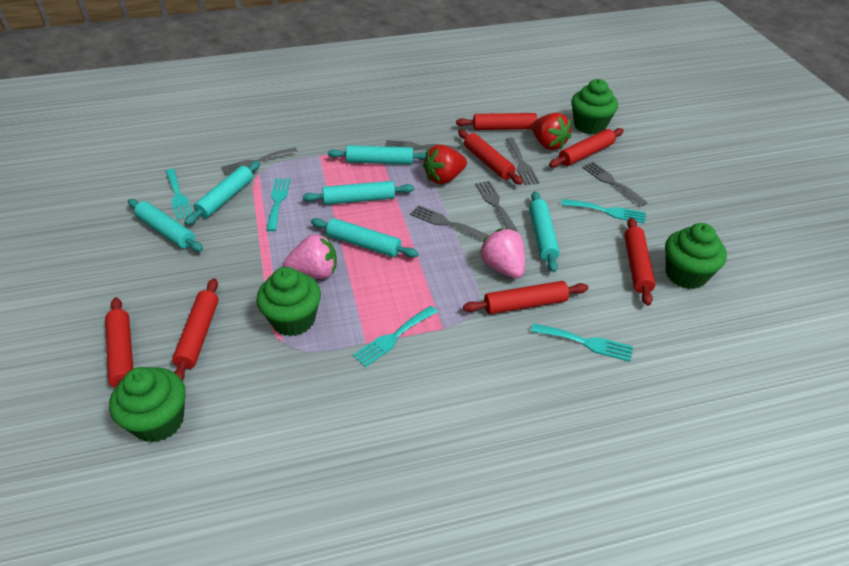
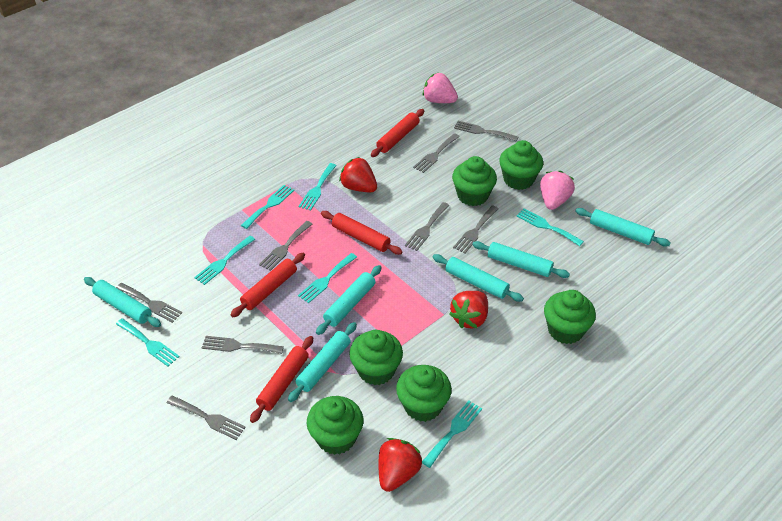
green cupcake: [109,367,186,443] [256,267,321,336] [571,79,618,135] [665,223,727,289] = 4 -> [307,396,363,455] [349,330,403,385] [396,365,452,422] [452,156,497,206] [499,140,543,190] [544,290,596,344] = 6
grey fork: [221,148,298,176] [385,140,460,152] [410,205,489,240] [475,181,518,232] [505,138,540,185] [582,162,648,206] = 6 -> [116,283,182,323] [167,395,246,440] [202,336,284,354] [259,221,312,271] [405,202,450,251] [413,133,460,173] [453,205,499,253] [454,121,518,142] = 8
red rolling pin: [105,297,133,388] [172,278,219,381] [456,113,537,130] [458,130,523,185] [463,281,588,314] [549,128,624,168] [624,218,656,306] = 7 -> [230,253,305,317] [250,336,313,423] [321,211,403,255] [371,109,424,157] = 4
red strawberry: [423,145,467,184] [532,113,571,150] = 2 -> [339,157,377,192] [378,438,422,492] [449,291,488,328] = 3
turquoise fork: [166,169,193,220] [266,178,290,231] [353,306,438,367] [531,323,633,362] [561,199,646,223] = 5 -> [116,318,180,366] [194,236,255,285] [241,185,294,229] [298,253,357,303] [299,163,337,211] [422,400,482,468] [517,208,584,246] = 7

